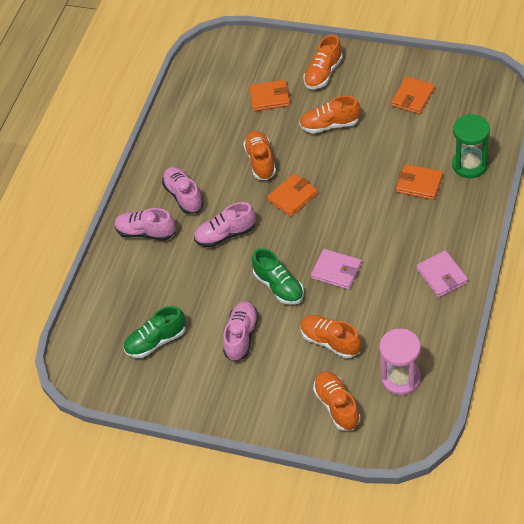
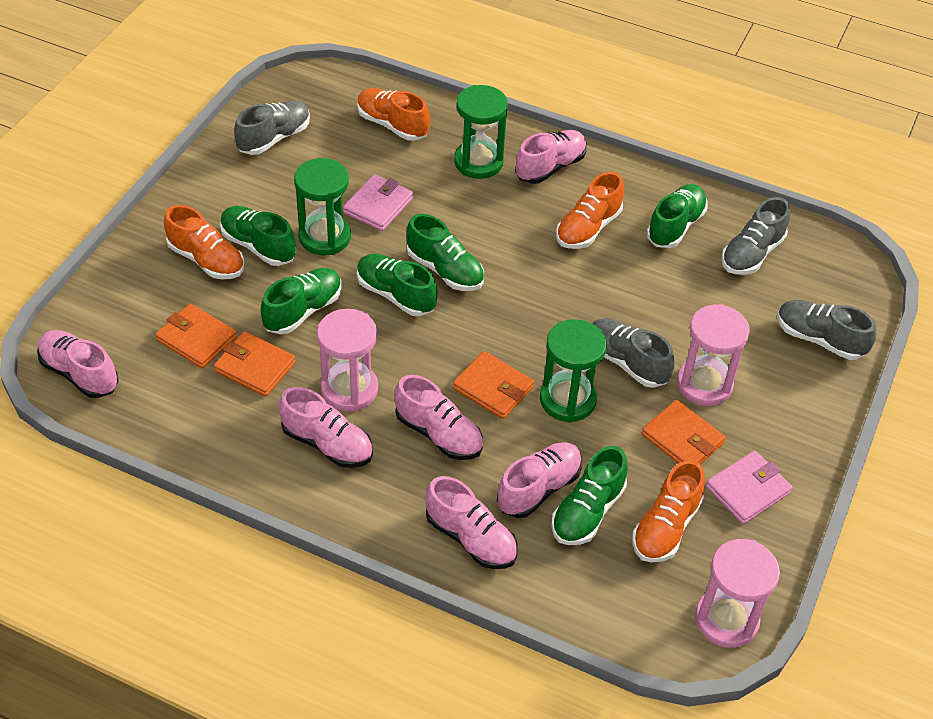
green hourglass: [452,114,490,178] = 1 -> [294,158,351,255] [454,85,508,179] [540,319,607,423] = 3
green shoe: [124,306,186,358] [252,248,304,305] = 2 -> [220,206,296,266] [260,268,341,334] [357,254,437,316] [406,214,484,291] [551,446,628,545] [647,184,708,248] = 6
grey shoe: none = 0 -> [234,101,310,155] [593,318,674,388] [721,197,790,275] [777,300,877,360] = 4
orange shoe: [243,131,276,180] [299,96,361,133] [300,315,361,358] [304,35,343,89] [313,371,361,431] = 5 -> [164,205,244,279] [357,88,430,141] [556,172,624,249] [632,460,705,563] = 4
pink hourglass: [379,329,421,395] = 1 -> [317,309,378,412] [677,304,750,406] [695,539,780,648] = 3
pink shoe: [115,208,176,241] [162,167,204,214] [194,202,256,248] [223,301,259,362] = 4 -> [37,330,119,398] [279,387,373,468] [395,375,483,460] [426,476,518,569] [497,442,582,518] [515,130,587,184] = 6

